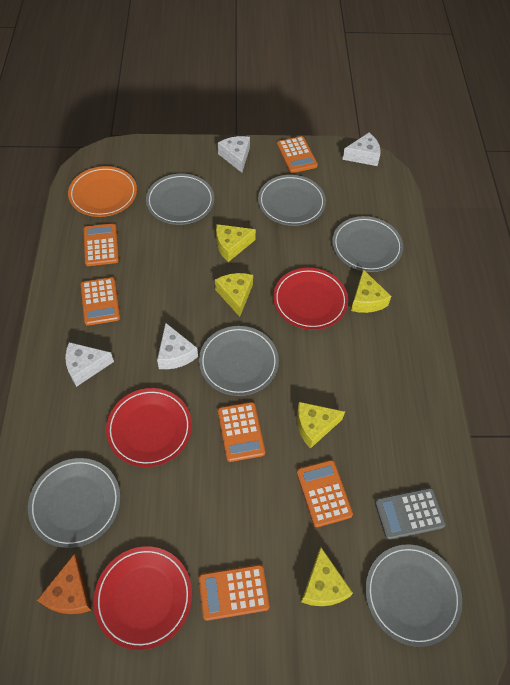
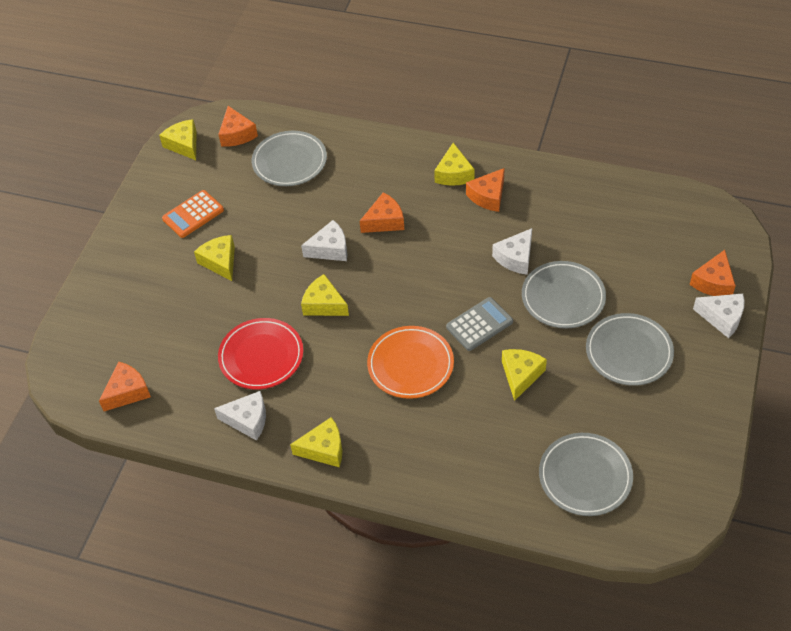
grey plate: [28,458,121,548] [146,174,214,225] [199,326,279,396] [258,175,326,226] [332,216,403,272] [365,544,462,647] = 6 -> [252,131,327,186] [522,261,606,329] [539,433,633,516] [586,313,674,386] = 4
orange calculator: [81,277,120,326] [84,223,119,266] [199,565,270,621] [218,402,265,462] [277,136,318,173] [297,460,353,527] = 6 -> [162,190,224,238] = 1
orange cheese: [37,553,92,614] = 1 -> [99,361,151,411] [218,106,258,147] [360,192,404,233] [466,168,505,212] [690,250,736,296] = 5
red plate: [94,546,192,650] [106,388,192,467] [273,268,348,330] = 3 -> [218,318,303,389] = 1
yellow cheese: [215,273,253,317] [216,224,256,262] [297,402,345,449] [301,547,353,606] [351,269,391,313] = 5 -> [159,119,197,160] [194,235,235,281] [290,417,343,468] [301,274,349,316] [434,143,475,186] [502,349,547,401] = 6

